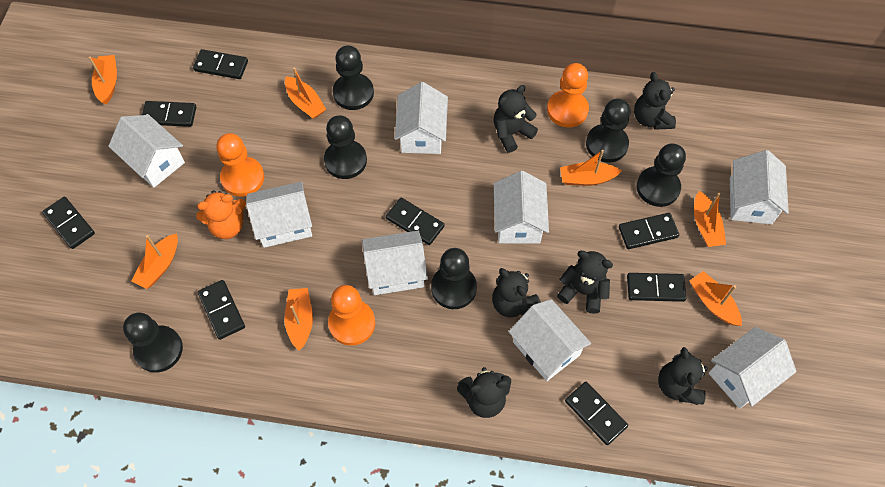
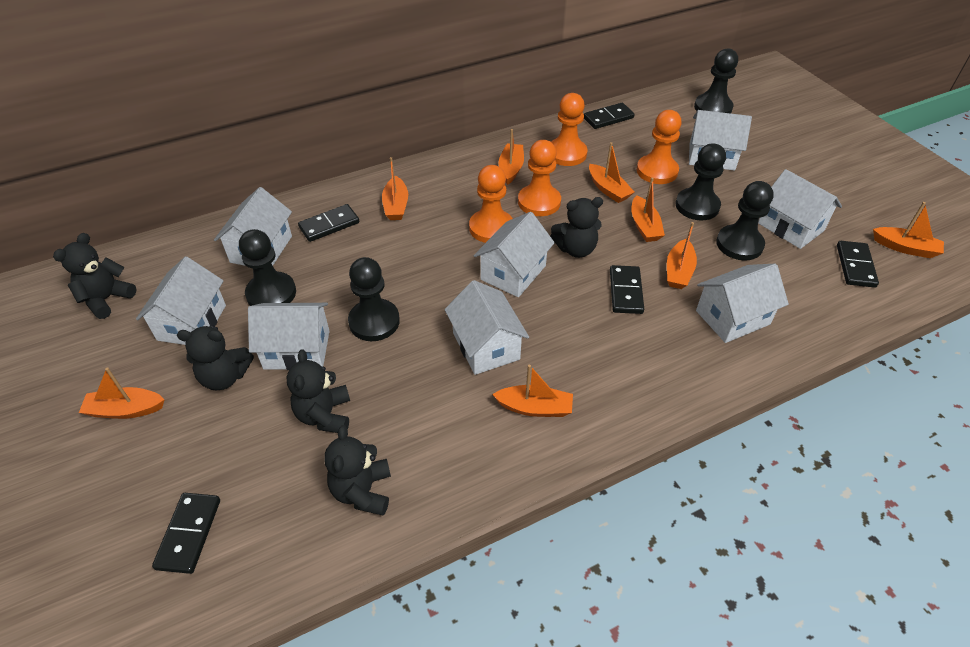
black domino: [42,197,95,249] [142,101,196,127] [193,49,248,79] [198,280,245,340] [386,198,445,245] [565,382,628,445] [619,213,679,249] [627,273,686,302] = 8 -> [152,493,220,574] [298,204,359,242] [584,103,635,129] [610,265,644,314] [837,241,879,288] = 5
black pawn: [123,313,183,373] [324,115,367,179] [333,45,374,110] [431,248,477,309] [586,99,631,163] [637,143,686,207] = 6 -> [239,229,296,306] [348,257,400,341] [676,143,726,220] [694,48,738,113] [716,181,774,260] = 5
black teddy bear: [457,367,511,418] [492,268,541,318] [493,85,538,153] [557,251,613,314] [634,72,676,130] [658,347,708,405] = 6 -> [53,233,136,319] [177,325,254,391] [286,349,350,433] [324,425,391,516] [550,197,603,258] = 5
orange boat: [89,55,117,104] [131,233,178,289] [284,288,313,351] [285,67,326,119] [560,150,622,186] [690,271,742,326] [694,191,726,247] = 7 -> [79,367,165,419] [382,157,408,220] [492,365,573,417] [499,129,524,185] [589,142,634,203] [631,178,665,242] [667,222,697,289] [873,202,944,258] = 8
orange pawn: [216,133,264,197] [328,285,375,346] [547,63,589,127] = 3 -> [469,165,513,243] [518,140,561,216] [551,93,587,166] [637,110,682,184] = 4
orange teddy bear: [196,190,246,239] = 1 -> none = 0

